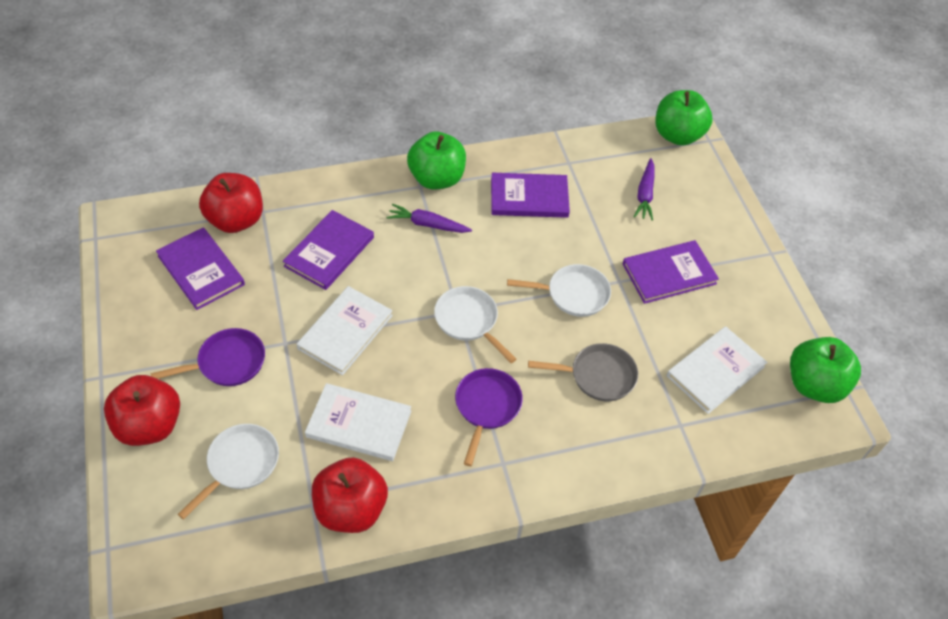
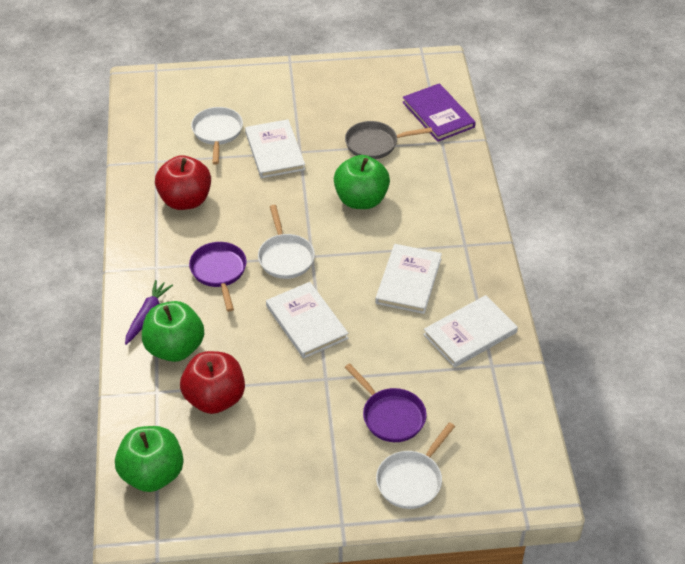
purple book: [156,227,245,310] [283,210,374,290] [491,173,570,218] [623,240,719,304] = 4 -> [402,83,476,142] = 1
purple carrot: [387,204,472,233] [634,158,654,221] = 2 -> [125,280,173,345] = 1
red apple: [104,375,180,446] [199,173,263,233] [312,457,388,533] = 3 -> [155,155,211,210] [180,351,245,414] = 2
white book: [297,286,393,375] [305,383,411,461] [667,326,767,414] = 3 -> [245,119,305,178] [266,282,348,359] [375,244,442,314] [423,295,518,368] = 4

